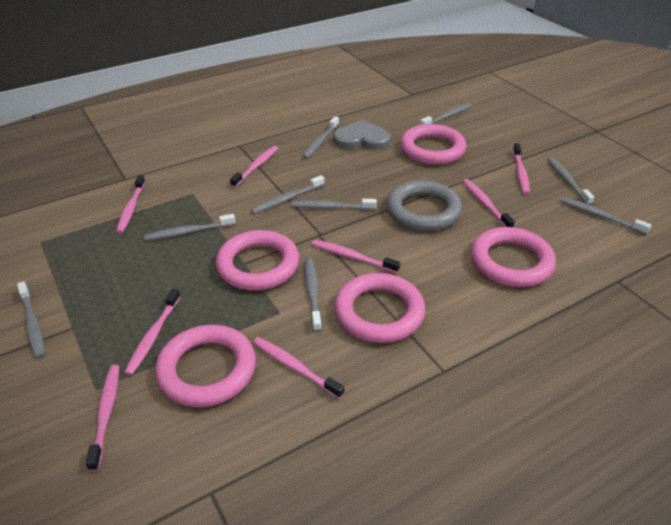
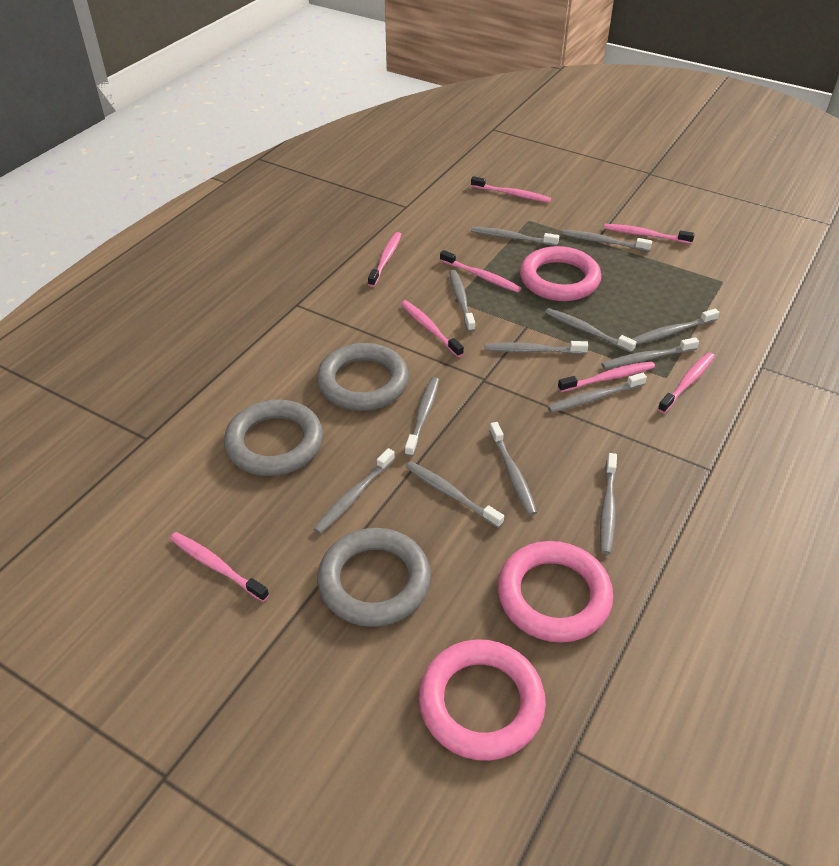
grey heart: [333,119,391,150] = 1 -> none = 0
grey ring: [386,180,462,231] = 1 -> [224,400,323,476] [317,343,409,411] [317,528,431,627] = 3
grey toothbrush: [17,281,45,359] [144,214,235,241] [251,175,324,214] [290,199,377,210] [302,117,339,159] [305,258,322,332] [420,103,472,125] [547,157,594,205] [560,197,652,235] = 9 -> [313,448,395,534] [405,377,439,457] [405,461,504,528] [449,270,475,332] [471,227,559,246] [485,341,588,354] [489,422,537,516] [545,308,637,353] [548,373,647,413] [562,230,652,252] [600,453,617,554] [601,337,699,369] [632,309,719,345] = 13
pink ring: [155,325,256,407] [216,230,299,290] [334,273,425,343] [400,124,466,165] [471,227,556,287] = 5 -> [419,639,546,761] [498,541,613,643] [520,246,601,301] = 3

